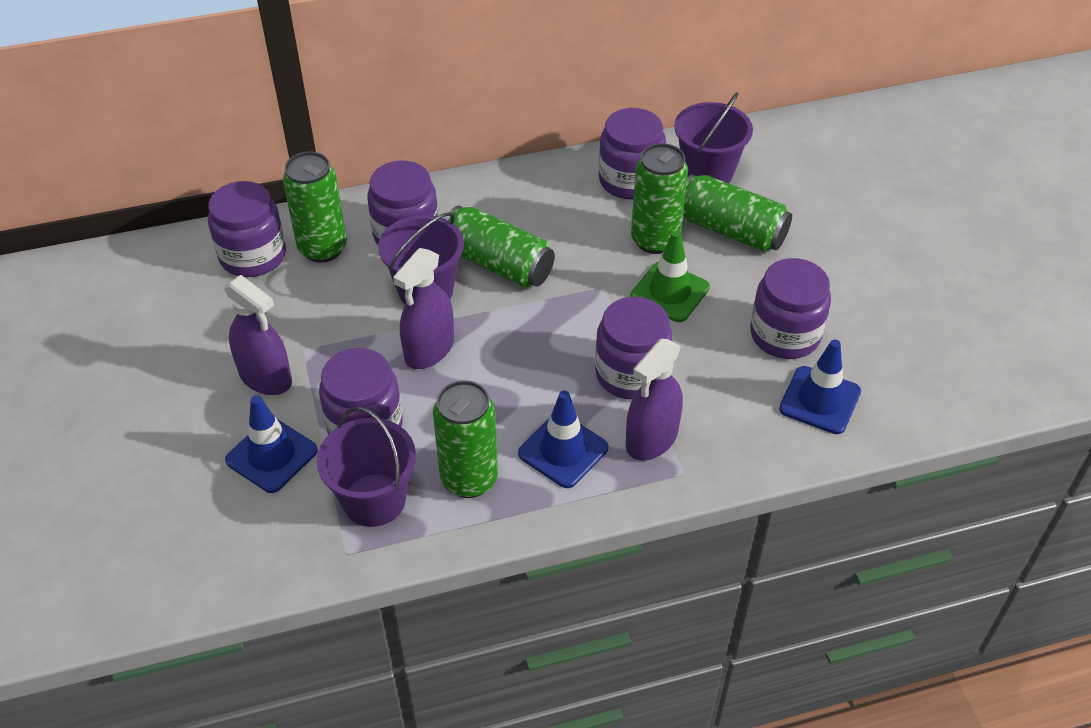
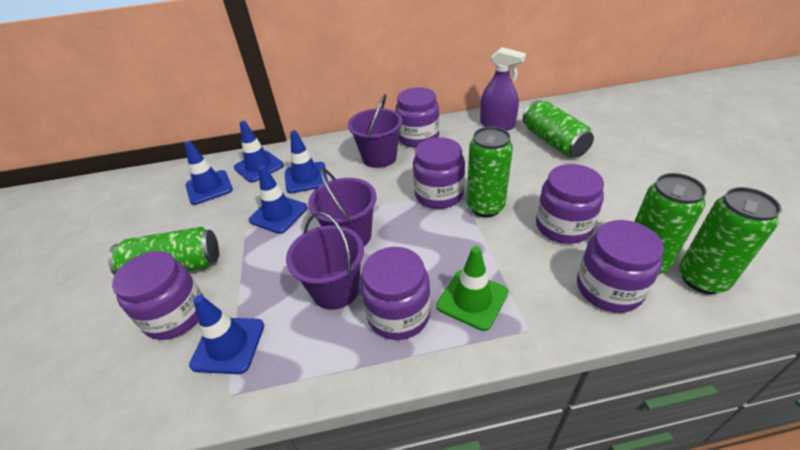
blue traffic cone: [225,395,318,493] [518,391,608,488] [779,340,861,434] = 3 -> [184,141,233,205] [189,295,264,374] [234,121,284,183] [249,165,307,234] [285,130,328,193] = 5
purple spray bottle: [224,275,292,395] [393,248,454,369] [626,339,683,461] = 3 -> [480,47,526,131] = 1

